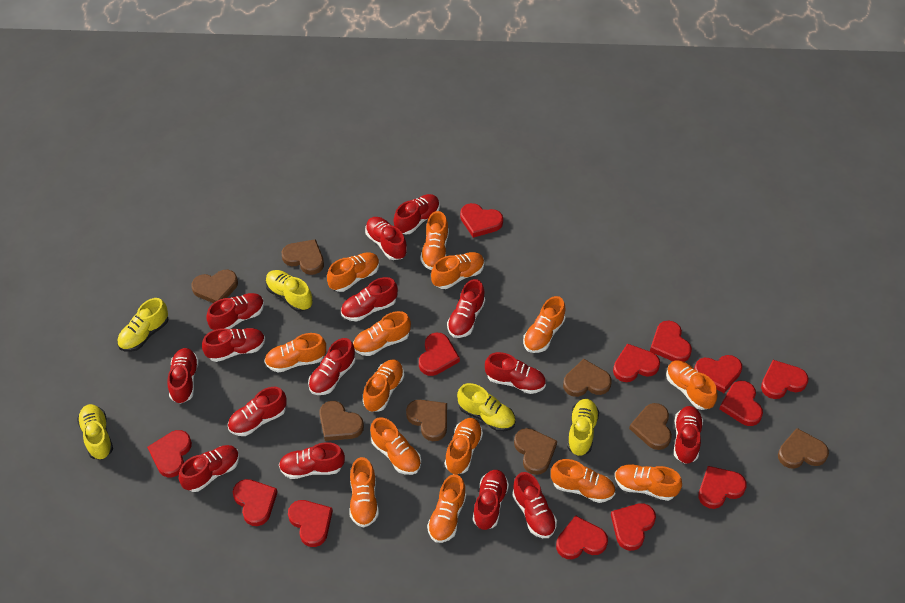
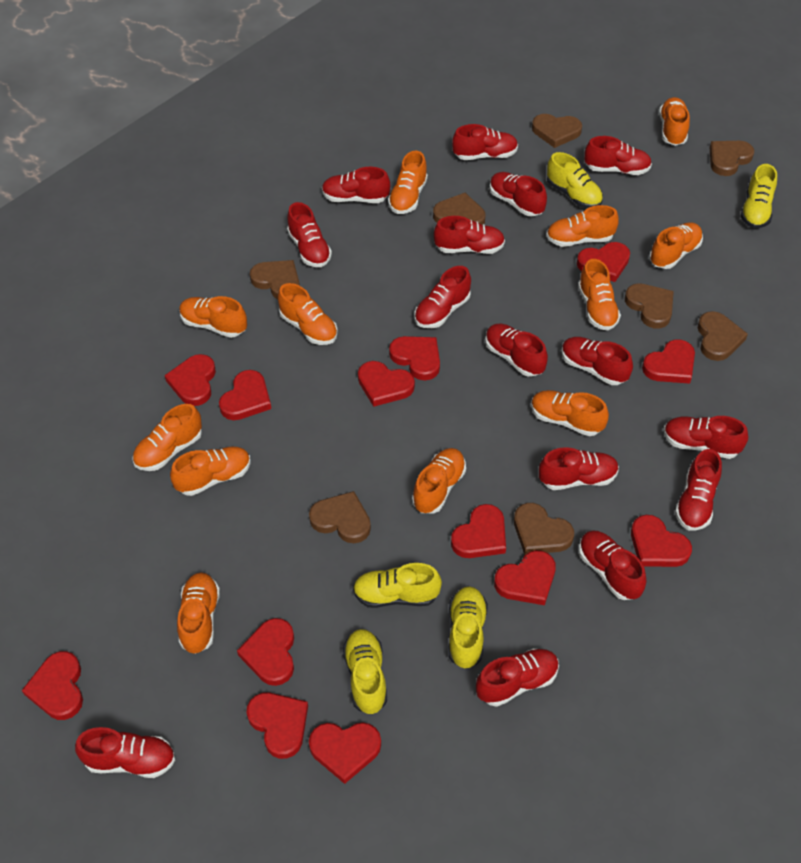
orange shoe: [265,333,326,372] [327,252,380,292] [349,457,379,527] [353,311,411,356] [363,359,404,412] [370,417,421,475] [420,211,449,270] [427,474,466,543] [431,252,485,289] [445,418,483,474] [523,296,566,353] [551,459,615,503] [615,464,682,501] [666,360,718,410] = 14 -> [132,404,202,471] [170,447,251,496] [177,572,220,654] [179,296,247,338] [278,283,338,345] [388,151,428,214] [412,448,466,513] [531,390,609,436] [546,205,619,247] [578,259,621,331] [650,222,703,269] [659,97,690,146] = 12

